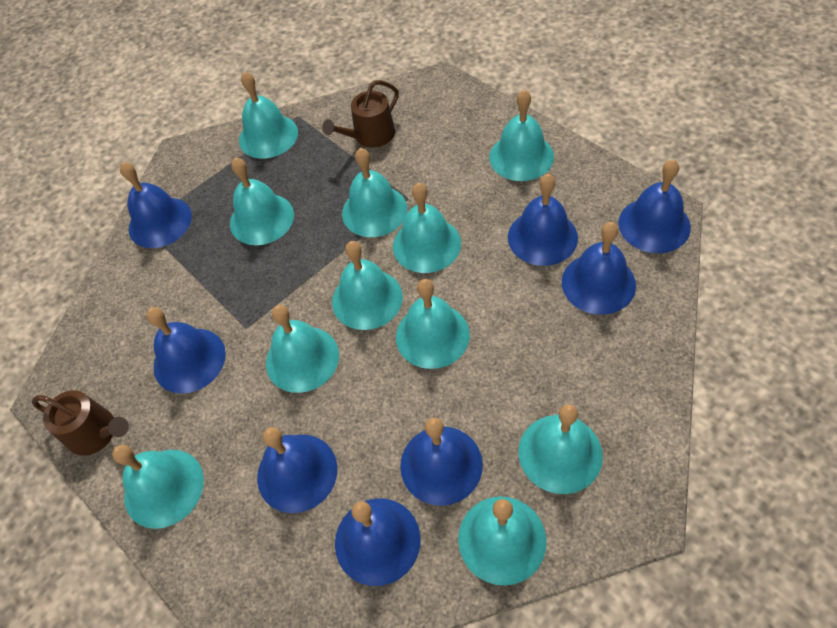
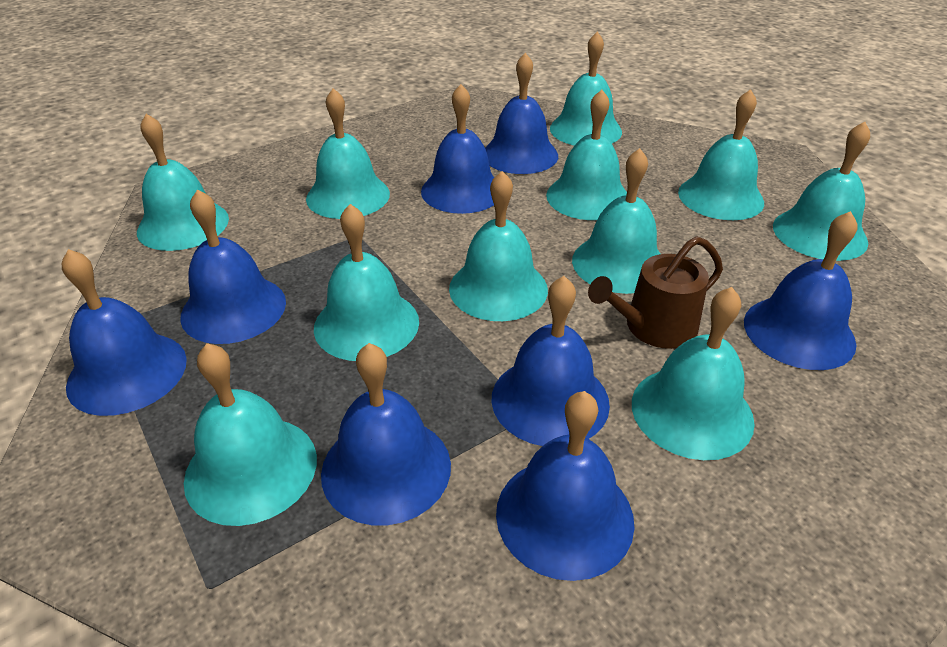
brown watering can: [32,390,129,456] [322,80,399,148] = 2 -> [588,236,723,349] = 1

